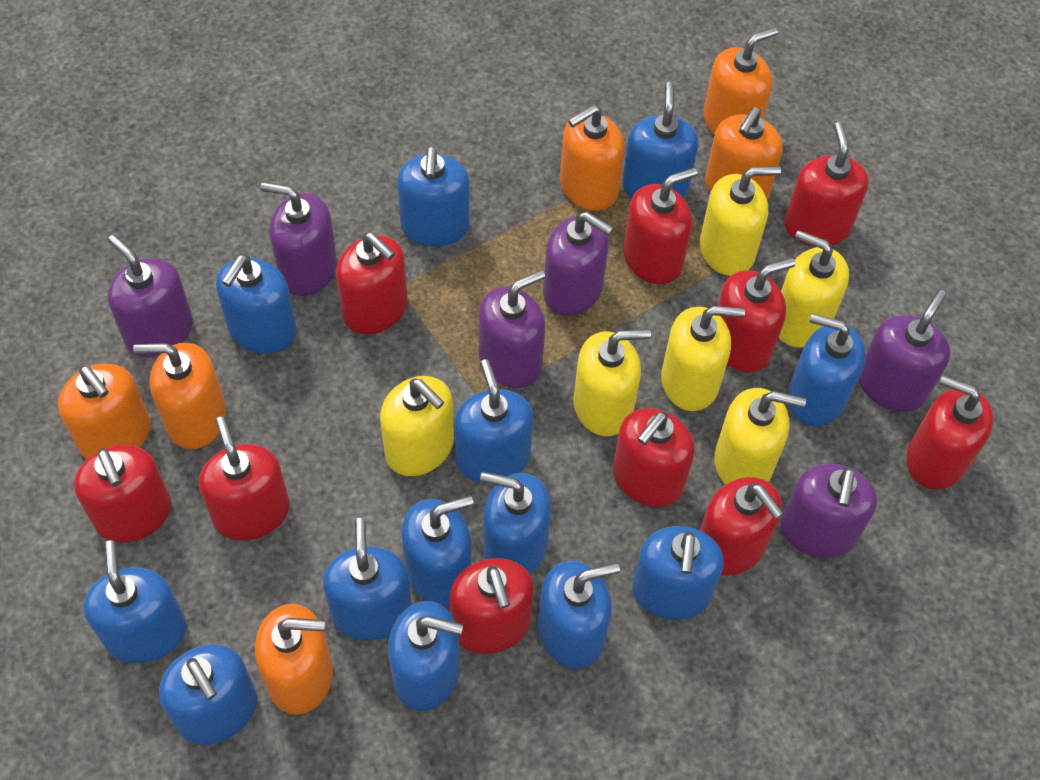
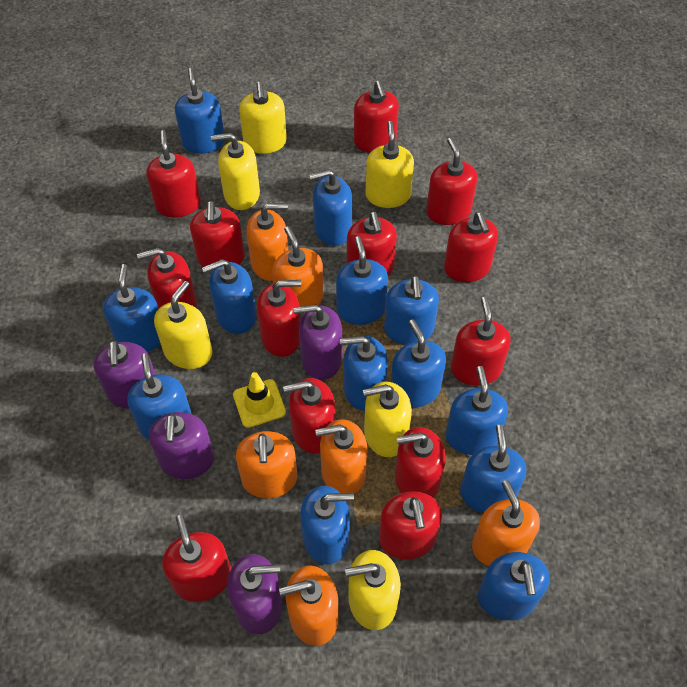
purple soap dispenser: [108,235,193,358] [260,182,337,296] [479,270,545,388] [543,212,613,316] [781,464,877,558] [859,290,950,412] = 6 -> [94,341,156,409] [149,412,214,479] [227,554,283,634] [294,304,342,380] = 4
red soap dispenser: [74,445,171,542] [199,416,290,541] [336,232,408,335] [450,558,534,654] [613,408,695,507] [623,168,698,285] [699,477,783,576] [718,258,796,372] [784,122,869,247] [907,376,994,490] = 10 -> [137,248,197,308] [146,130,201,218] [162,515,231,602] [190,201,245,271] [257,280,301,357] [283,378,335,454] [347,212,397,275] [354,80,399,153] [379,491,442,559] [395,427,446,498] [426,138,477,225] [444,212,498,282] [451,297,511,386] = 13
yellow traffic cone: none = 0 -> [233,372,286,428] = 1

